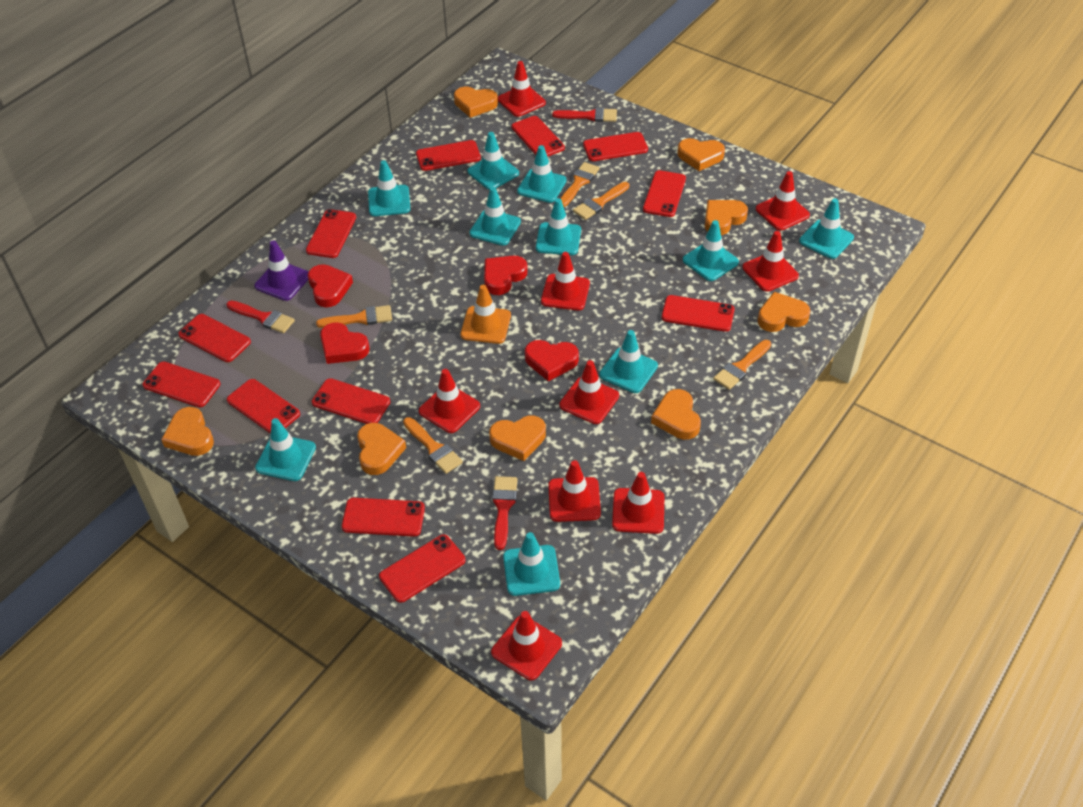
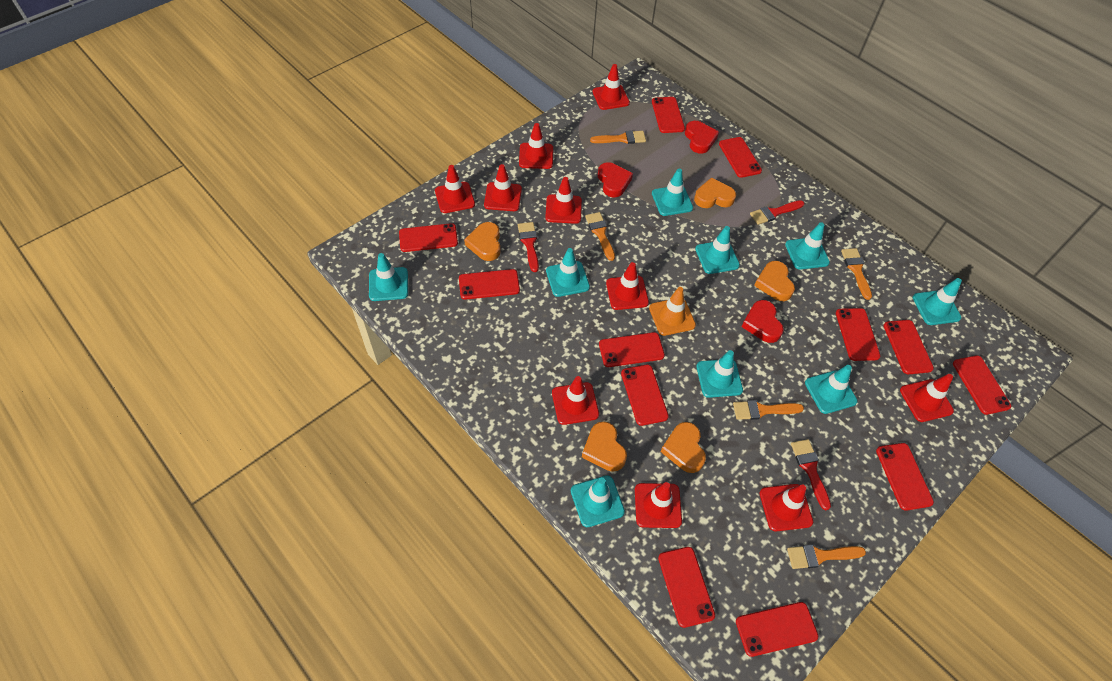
orange heart: [161,407,214,456] [357,423,406,475] [454,87,498,118] [489,416,546,461] [651,389,701,440] [677,138,725,171] [705,200,748,235] [757,292,811,332] = 8 -> [464,222,501,261] [582,421,627,472] [661,422,706,473] [694,177,736,208] [754,261,795,301] = 5
purple traffic cone: [254,240,309,301] = 1 -> none = 0
red heart: [308,264,353,307] [320,322,370,364] [484,256,528,295] [525,340,579,381] = 4 -> [598,162,633,197] [685,121,719,154] [741,300,784,343] = 3
red traffic cone: [419,369,480,433] [491,611,562,680] [498,61,546,117] [541,252,590,311] [548,460,601,522] [560,360,619,424] [612,472,664,534] [742,231,799,292] [756,171,810,231] = 9 -> [435,165,475,213] [484,164,522,211] [519,123,553,169] [545,177,582,224] [552,376,599,425] [592,64,630,110] [606,262,649,310] [635,482,682,528] [760,484,813,532] [900,374,954,422] = 10
turquoise traffic cone: [255,418,316,481] [368,160,410,216] [468,132,519,190] [469,187,521,245] [503,532,560,596] [517,145,567,203] [536,198,581,255] [599,330,658,393] [683,220,739,281] [799,198,854,259] = 10 -> [369,253,408,301] [546,248,590,297] [571,475,625,527] [652,169,693,216] [695,226,740,274] [696,350,743,398] [785,222,830,270] [805,365,858,414] [913,278,962,325] = 9

